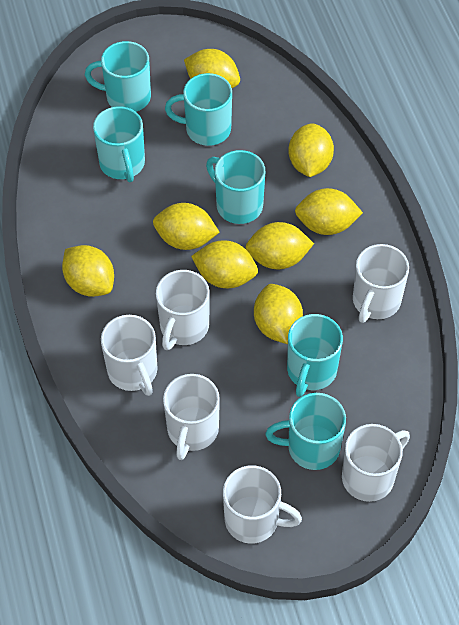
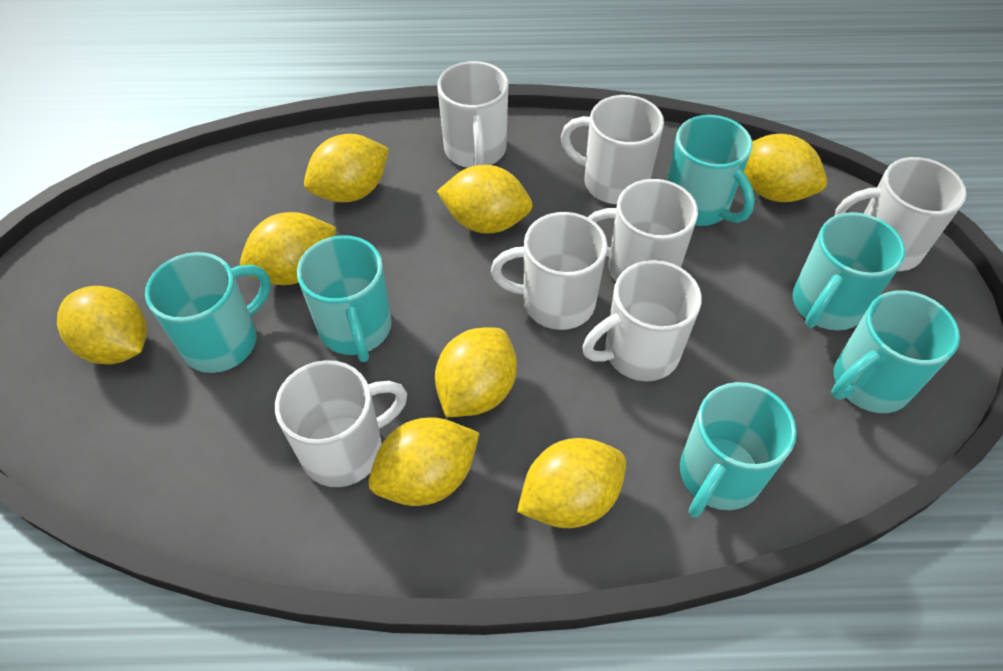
white mug: [101,315,158,396] [156,270,210,350] [163,374,220,460] [223,465,302,544] [342,424,410,502] [353,244,409,323] = 6 -> [275,360,407,487] [437,61,508,168] [491,212,607,330] [561,95,664,204] [582,260,702,381] [588,179,698,281] [835,157,967,271] = 7

